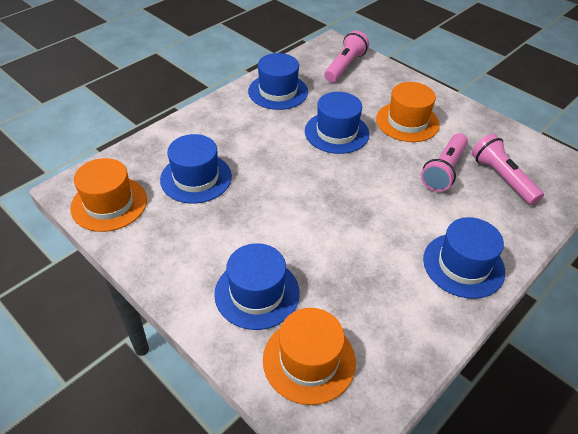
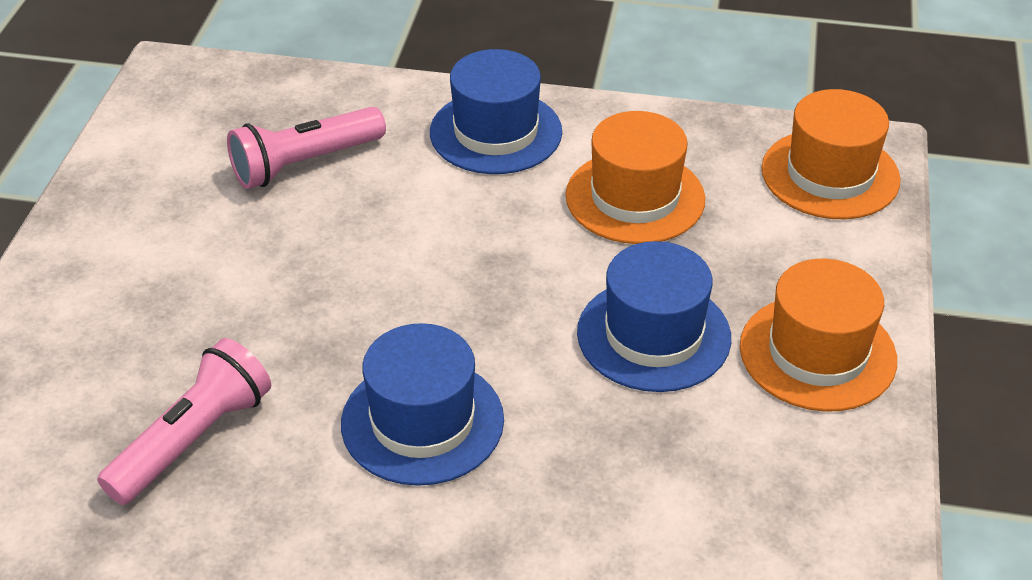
blue hat: [160,134,232,204] [214,243,300,330] [248,53,308,110] [305,92,369,154] [423,217,505,299] = 5 -> [341,323,504,486] [430,49,562,174] [577,241,731,392] = 3
pink flashlight: [324,30,369,82] [421,133,468,192] [472,134,544,205] = 3 -> [97,338,271,505] [227,107,386,189] = 2

